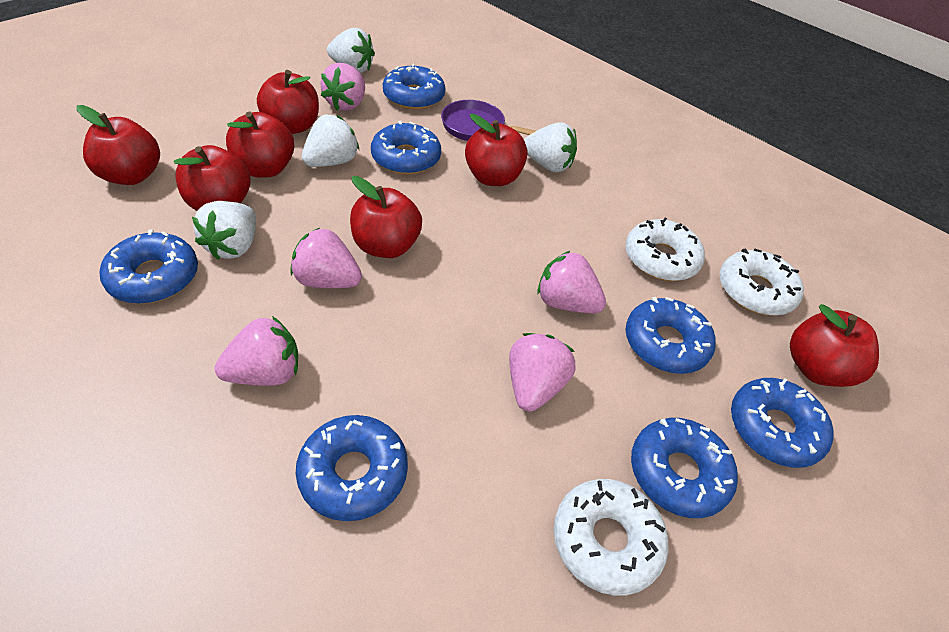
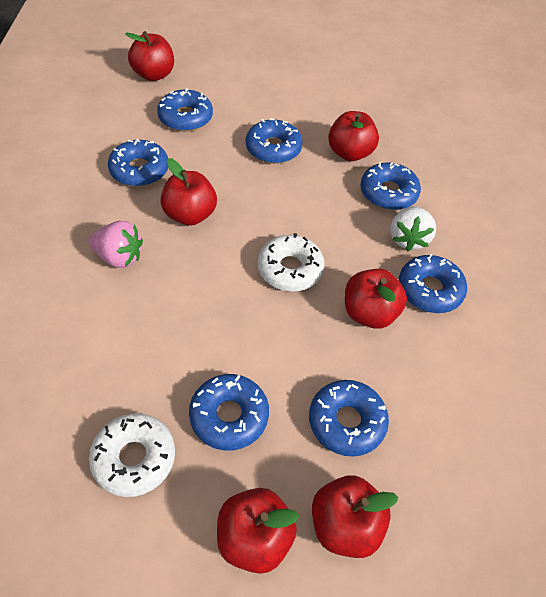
pink strawberry: [214,316,298,386] [290,228,362,288] [320,63,365,111] [509,333,576,412] [538,251,606,313] = 5 -> [88,221,143,268] = 1
purple pan: [441,100,535,141] = 1 -> none = 0
red apple: [76,105,160,185] [174,145,251,211] [226,112,294,178] [257,70,319,134] [350,176,422,258] [465,114,528,186] [790,304,879,387] = 7 -> [125,31,174,81] [160,158,217,226] [217,488,299,574] [312,475,398,558] [328,111,379,161] [345,269,407,329] = 6
white donut: [554,479,669,596] [625,217,705,281] [720,249,804,316] = 3 -> [89,413,175,497] [257,233,325,291] = 2
white strawberry: [192,201,256,260] [302,115,359,167] [327,28,375,73] [524,123,577,172] = 4 -> [390,206,436,251] = 1

